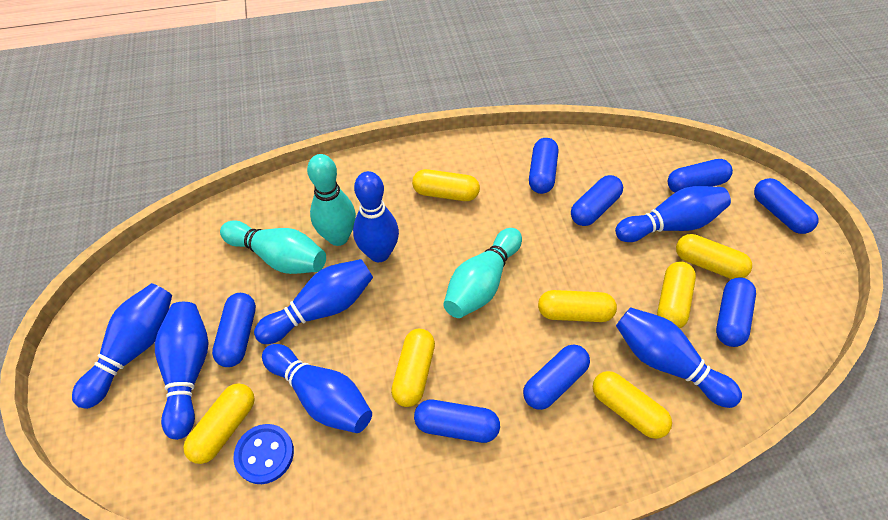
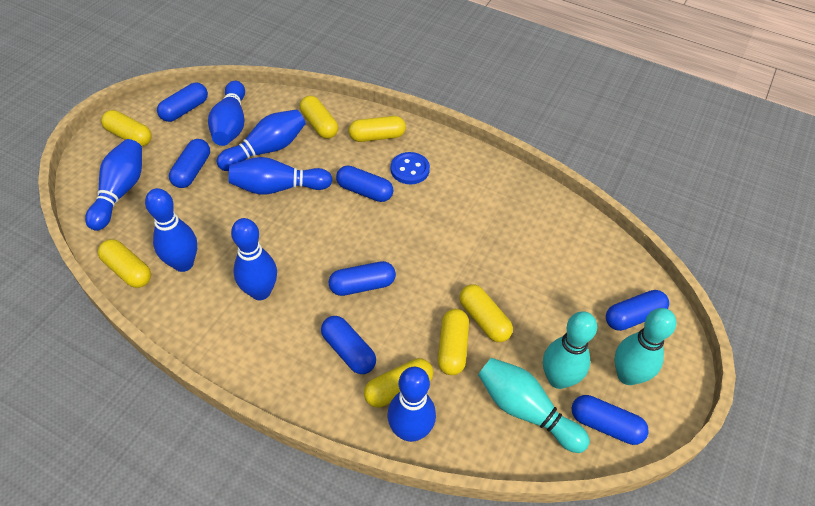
blue capsule: [212,293,256,367] [414,400,500,443] [523,344,590,410] [529,138,558,194] [571,175,623,226] [668,159,733,193] [716,277,756,347] [754,178,819,234] = 8 -> [157,83,208,122] [169,139,210,188] [321,316,376,374] [329,261,396,296] [336,166,393,202] [572,395,649,445] [606,290,669,331] = 7

